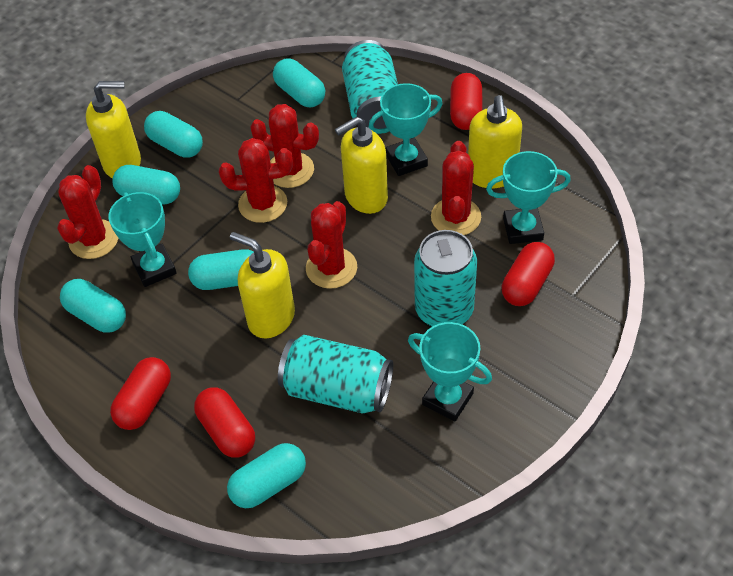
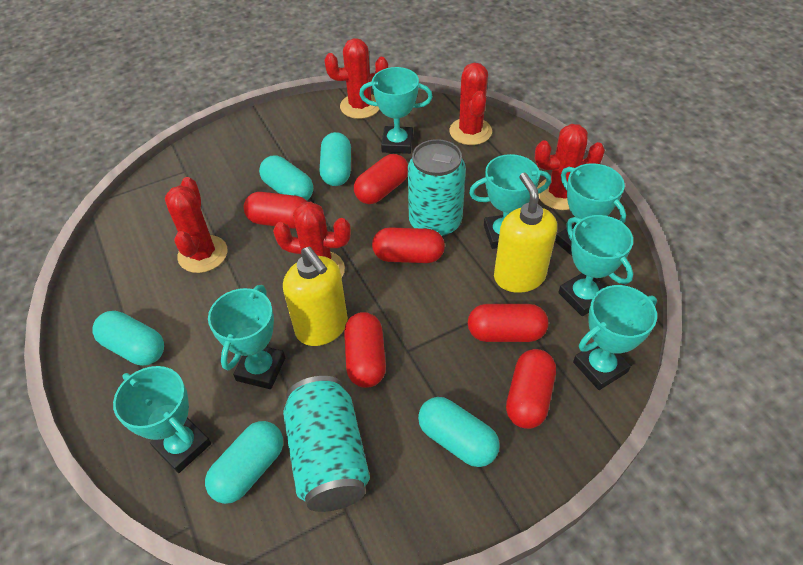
red capsule: [110,357,171,430] [194,388,255,458] [450,73,482,130] [502,242,555,306] = 4 -> [244,192,307,228] [344,312,386,388] [354,154,408,204] [372,227,445,263] [468,304,548,342] [506,349,556,429] = 6
turquoise can: [278,335,393,414] [342,40,398,129] [414,230,477,326] = 3 -> [283,376,370,512] [408,139,466,238] = 2
turquoise capsule: [60,279,126,333] [113,165,180,204] [144,111,203,158] [188,249,254,290] [227,443,306,508] [273,58,325,107] = 6 -> [92,311,164,366] [205,421,283,504] [259,156,313,200] [320,132,351,186] [418,397,500,467] = 5
turquoise trophy: [109,192,177,287] [369,83,443,176] [408,322,492,421] [486,151,571,244] = 4 -> [113,366,211,473] [208,285,285,389] [359,67,433,154] [469,154,551,249] [555,163,626,256] [558,215,633,316] [573,285,657,390] = 7
yellow soap dispenser: [86,81,141,178] [230,232,295,338] [335,116,388,214] [468,95,522,188] = 4 -> [283,247,348,346] [494,173,557,293] = 2

